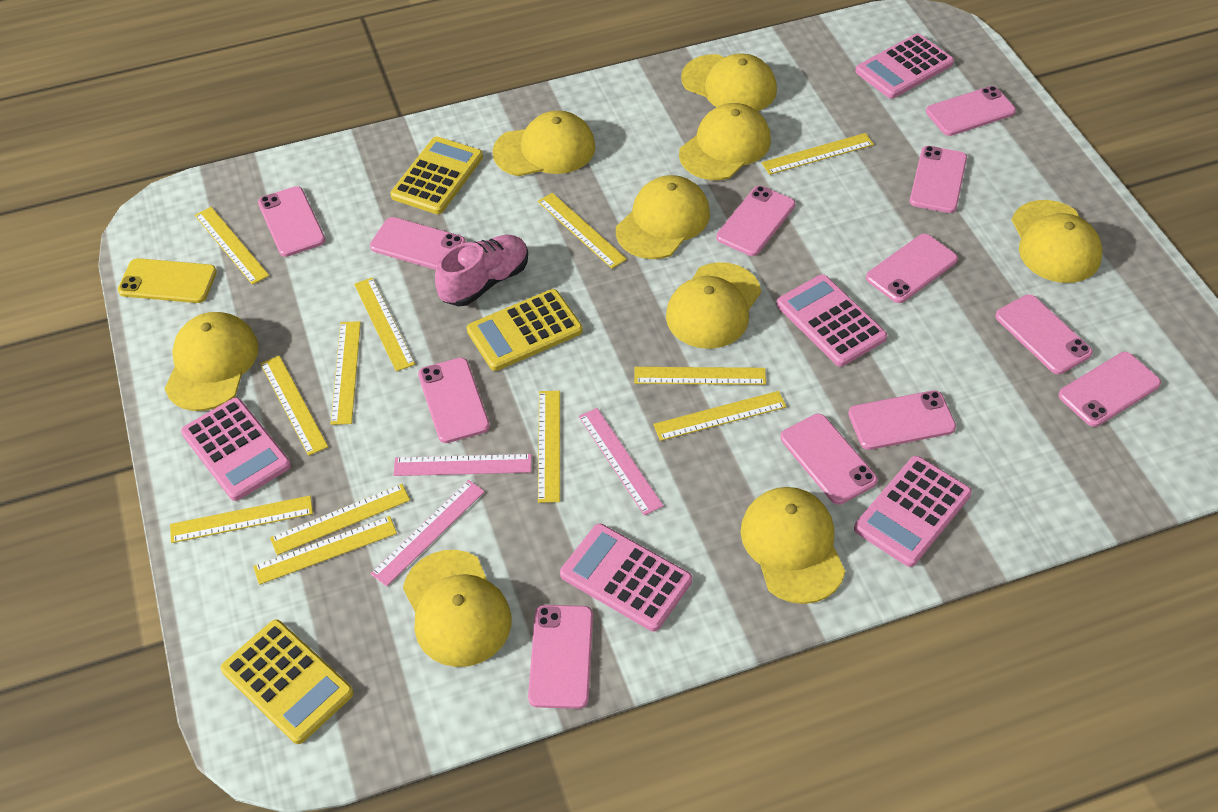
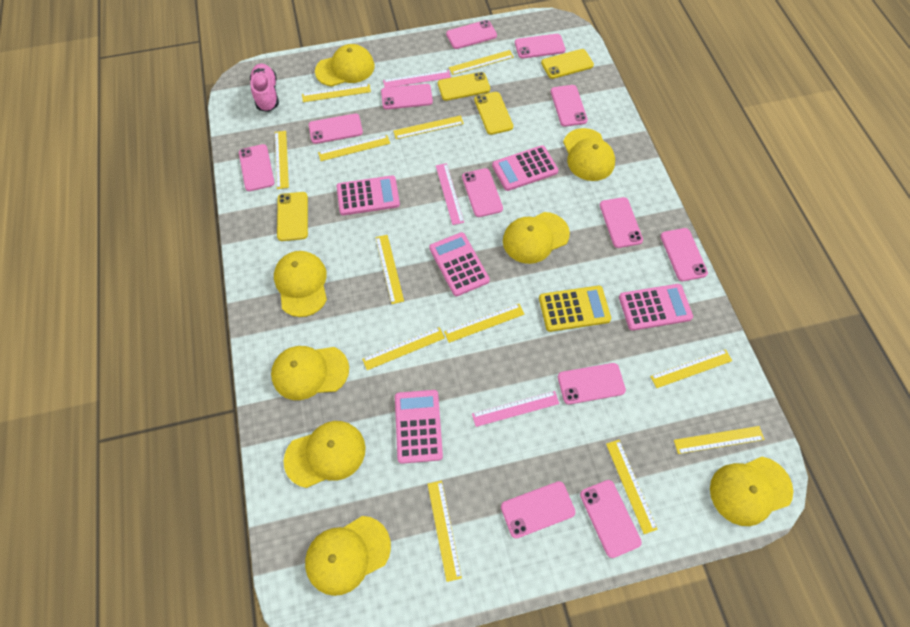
yellow calculator: [221,620,354,744] [390,136,483,214] [467,289,583,371] = 3 -> [539,286,611,332] = 1
yellow cap: [165,312,259,411] [403,550,511,667] [493,111,596,176] [616,175,710,259] [666,262,761,349] [679,103,771,180] [681,53,777,111] [741,487,845,604] [1012,200,1102,283] = 9 -> [271,346,349,400] [274,251,327,317] [284,421,366,488] [305,516,391,596] [315,44,375,87] [503,212,570,264] [563,128,615,181] [710,457,793,526] = 8
yellow phone: [118,258,217,303] = 1 -> [277,192,308,241] [438,72,490,101] [474,92,513,135] [541,49,594,79] = 4

